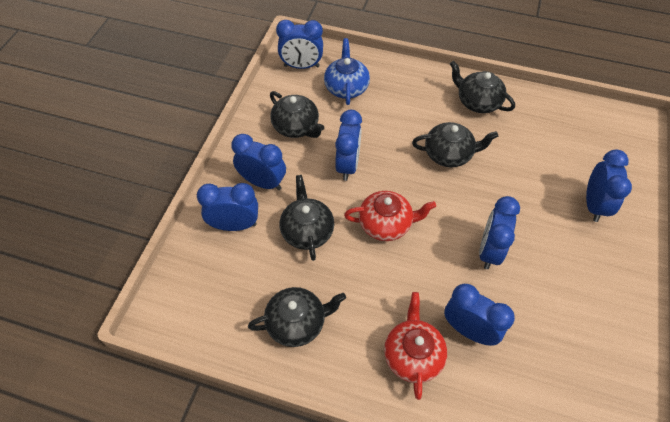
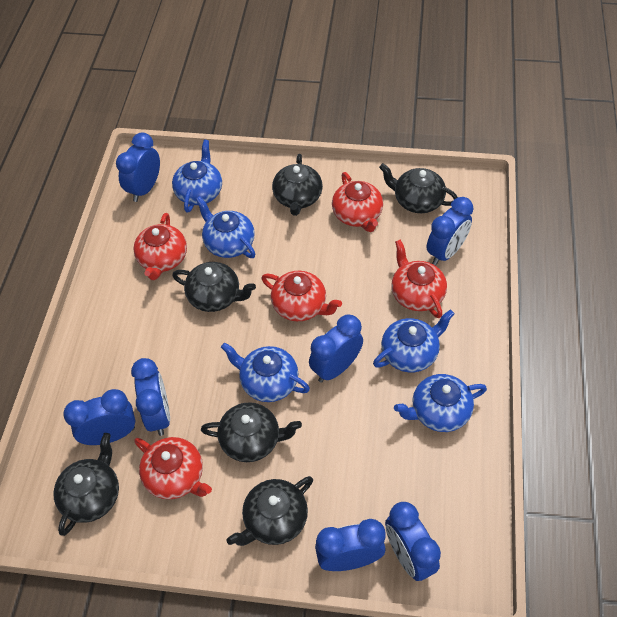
black teapot: [248,287,346,347] [270,91,324,138] [280,175,334,261] [412,122,498,167] [450,61,515,113] = 5 -> [54,433,119,536] [172,262,256,312] [201,402,302,462] [226,476,313,546] [272,154,323,216] [379,163,458,213] = 6
blue teapot: [324,38,370,105] = 1 -> [172,140,222,213] [196,196,255,258] [221,343,310,402] [373,309,455,372] [394,374,487,432] = 5
red teapot: [344,191,436,241] [384,292,447,400] = 2 -> [133,213,187,280] [134,437,212,499] [262,271,342,321] [332,172,383,232] [391,240,447,318] = 5

